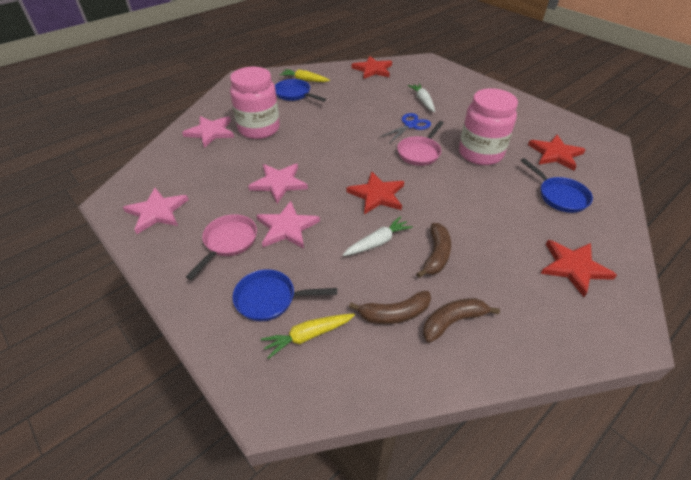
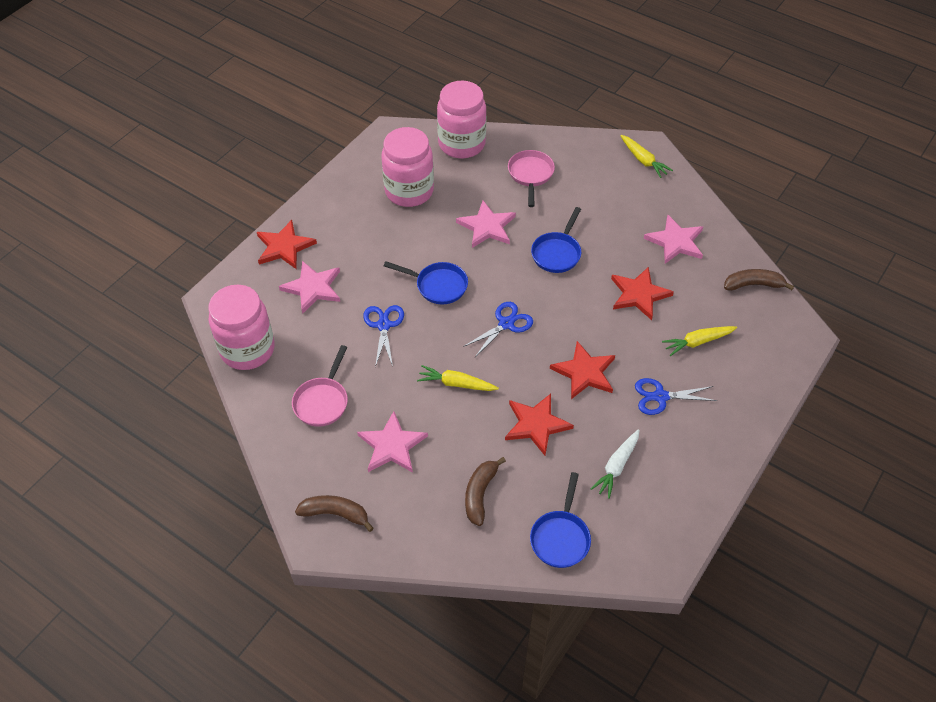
blue scissors: [380,113,431,143] = 1 -> [363,305,404,367] [463,302,533,357] [635,378,717,415] = 3
pink jar: [230,67,280,139] [459,88,518,165] = 2 -> [208,285,275,370] [381,127,434,207] [437,81,486,158] = 3
white carrot: [343,216,413,256] [408,83,435,112] = 2 -> [590,429,639,499] = 1
yellow carrot: [261,314,355,359] [279,69,330,82] = 2 -> [417,365,499,391] [620,135,673,178] [662,326,737,356] = 3

